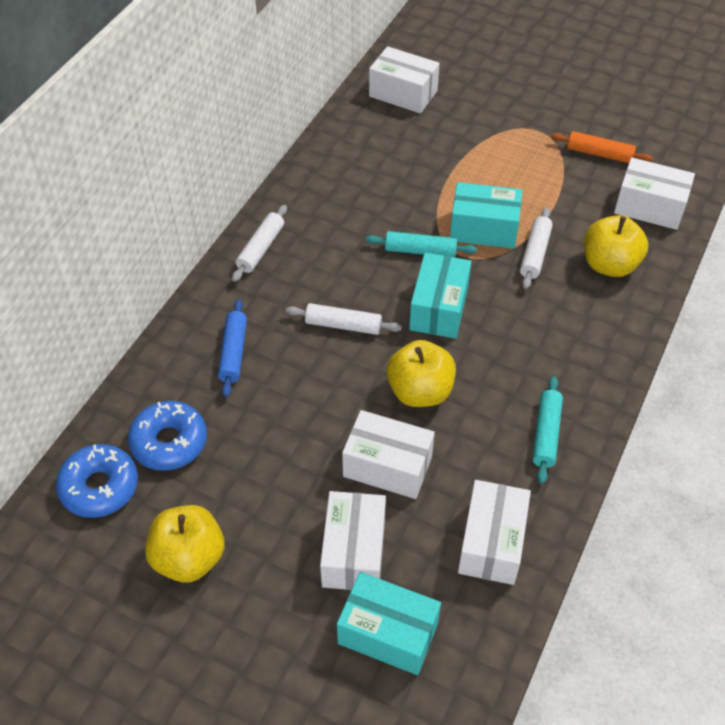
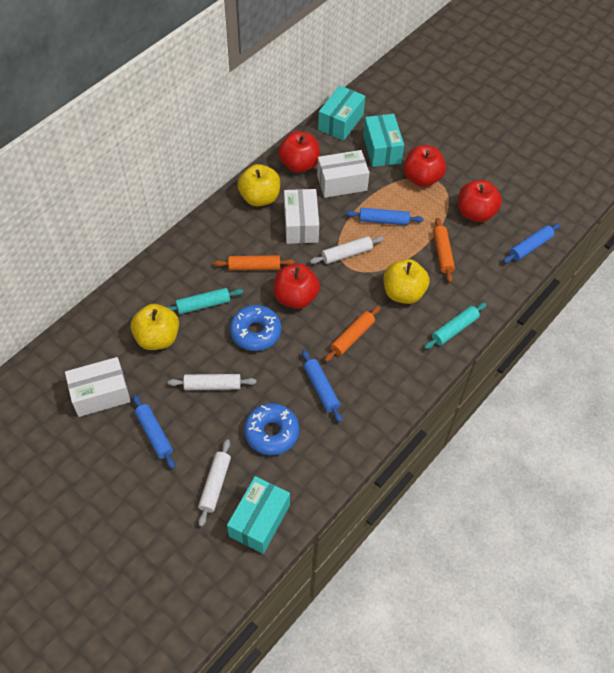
blue rolling pin: [218,299,247,397] = 1 -> [133,395,175,469] [302,350,342,423] [346,208,423,225] [503,223,560,263] = 4
orange rolling pin: [551,131,653,163] = 1 -> [214,255,295,270] [324,306,381,362] [433,218,455,283] = 3
red apple: none = 0 -> [274,264,320,309] [278,131,320,173] [404,145,446,187] [458,180,502,222] = 4
white box: [320,491,386,590] [342,410,435,499] [369,46,440,114] [458,480,531,585] [614,157,695,230] = 5 -> [65,357,131,417] [284,189,319,244] [317,150,369,198] = 3

